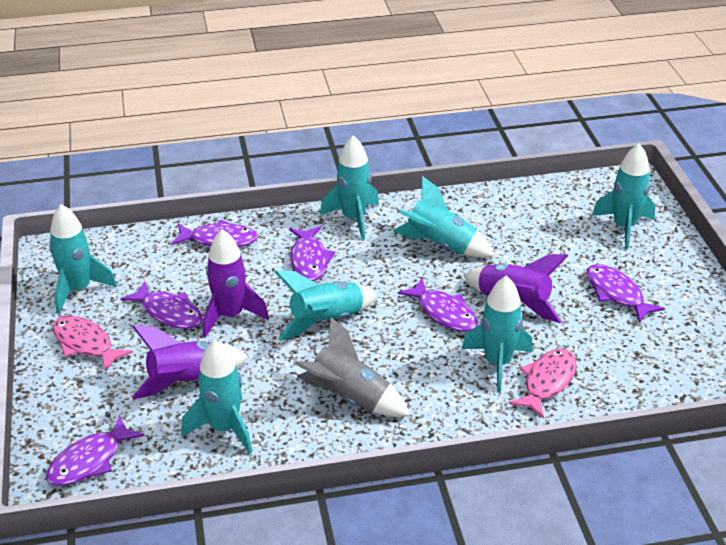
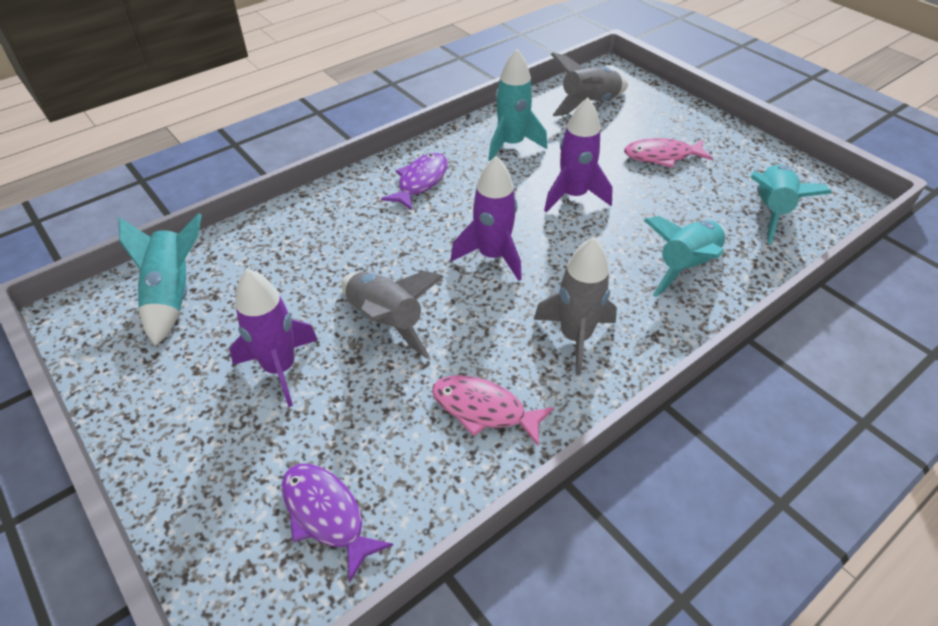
grey rocket: [295,317,410,417] = 1 -> [342,271,444,358] [533,237,617,375] [551,53,628,117] = 3
purple fish: [46,415,145,486] [121,281,202,329] [171,220,258,247] [289,226,335,281] [398,278,478,332] [586,264,665,323] = 6 -> [282,464,393,583] [381,153,448,210] = 2
turquoise rocket: [49,204,117,314] [181,340,253,454] [275,270,377,341] [320,135,379,240] [393,176,495,258] [461,275,533,393] [592,144,655,249] = 7 -> [119,213,202,346] [488,49,547,161] [644,216,726,297] [750,165,832,244] = 4

